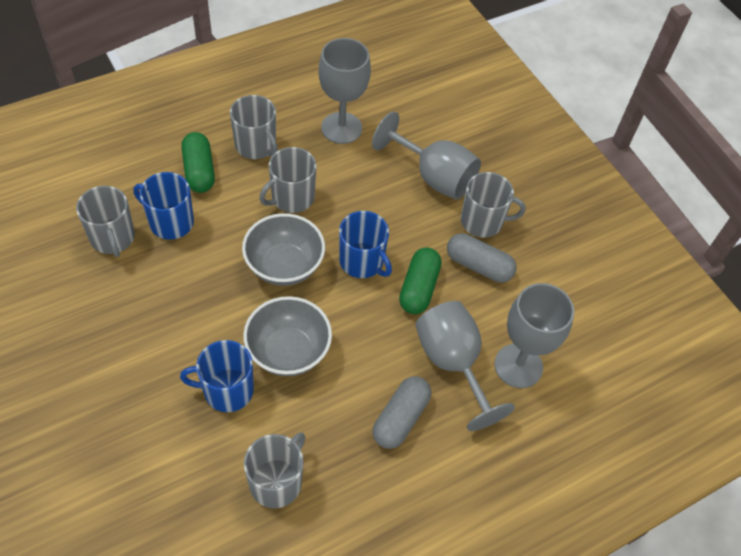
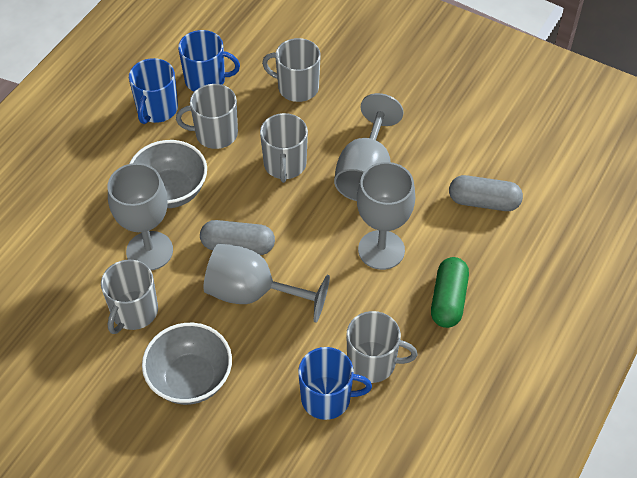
green capsule: [181,132,215,193] [399,248,441,314] = 2 -> [431,257,469,328] = 1

